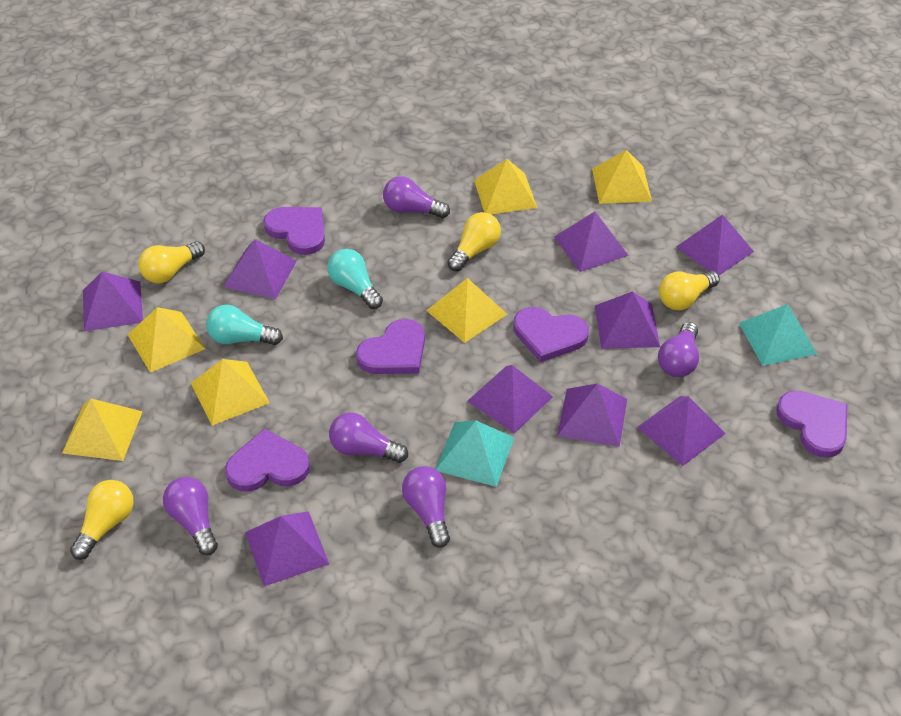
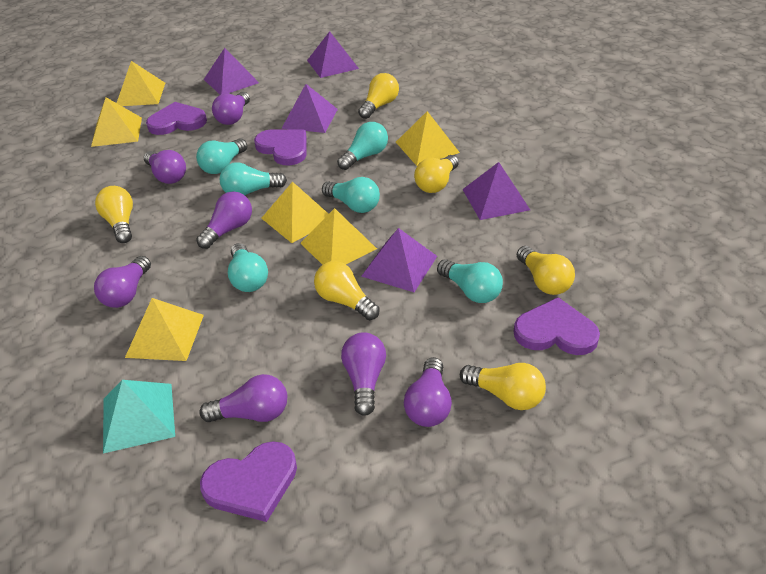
purple heart: [225,428,310,492] [263,207,325,255] [356,319,425,374] [513,307,589,362] [776,391,848,458] = 5 -> [146,102,207,135] [200,441,297,522] [254,129,307,166] [514,297,600,355] = 4
purple light bulb: [163,477,218,555] [329,412,408,463] [383,176,450,218] [402,466,450,548] [658,322,699,377] = 5 -> [94,256,151,308] [144,150,186,184] [196,191,252,249] [200,374,287,422] [212,92,250,125] [341,332,386,416] [404,357,452,427] = 7
purple pyramid: [83,271,143,331] [223,239,297,299] [245,511,329,586] [467,365,553,434] [554,212,629,272] [557,384,627,447] [595,291,660,349] [637,396,726,466] [676,214,754,275] = 9 -> [204,48,259,95] [281,84,338,133] [307,31,359,78] [361,228,437,292] [462,162,530,220] = 5
turquoise light bulb: [206,305,283,345] [327,249,383,309] = 2 -> [196,138,247,174] [220,162,287,195] [228,243,268,292] [322,177,380,213] [337,122,388,170] [437,259,503,303] = 6
turquoise pyramid: [436,420,514,487] [739,304,817,366] = 2 -> [103,380,175,454] = 1
yellow light bulb: [70,480,134,560] [139,241,205,283] [447,212,501,271] [659,271,720,310] = 4 -> [95,186,133,243] [314,261,380,320] [358,73,399,119] [414,155,459,193] [460,363,546,410] [517,246,575,295] = 6

